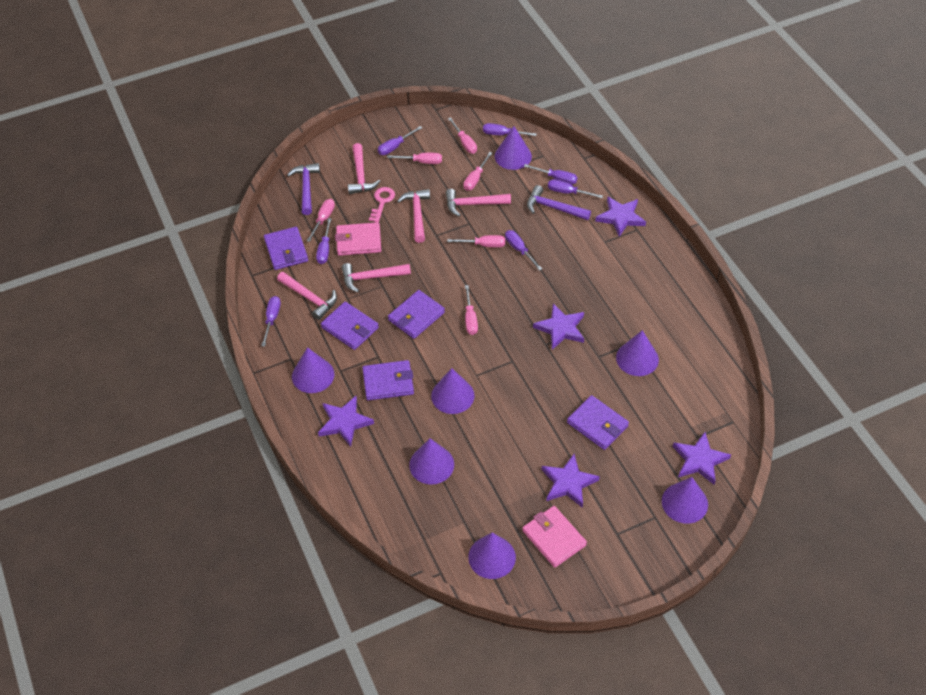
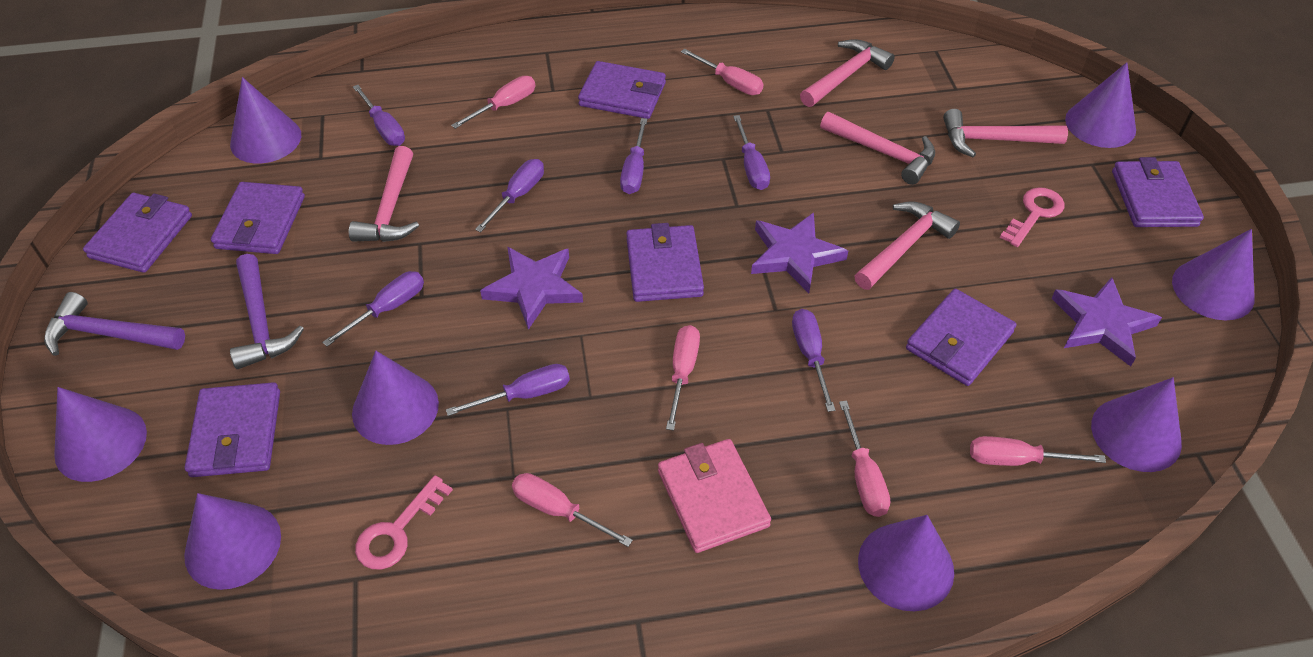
pink key: [369,187,395,222] = 1 -> [355,475,453,570] [1000,187,1065,247] = 2
pink wallet: [335,222,381,256] [522,506,587,568] = 2 -> [658,439,771,553] = 1
purple cone: [292,347,334,393] [409,438,454,485] [431,368,475,414] [468,533,516,579] [495,126,532,170] [616,330,659,376] [662,477,708,524] = 7 -> [54,387,147,482] [184,493,281,590] [230,77,301,163] [352,351,439,445] [858,515,954,611] [1065,62,1136,148] [1091,377,1182,472] [1172,229,1255,320] = 8
purple star: [318,396,374,447] [533,303,584,350] [542,454,600,508] [595,196,646,237] [672,432,731,485] = 5 -> [480,247,583,330] [751,212,848,293] [1051,277,1162,367] = 3
purple wallet: [264,227,308,270] [321,302,379,350] [362,360,414,401] [388,290,445,339] [567,395,629,450] = 5 -> [83,193,192,273] [185,382,280,477] [211,182,305,254] [578,61,666,119] [626,223,704,302] [906,289,1016,386] [1112,157,1204,227] = 7

